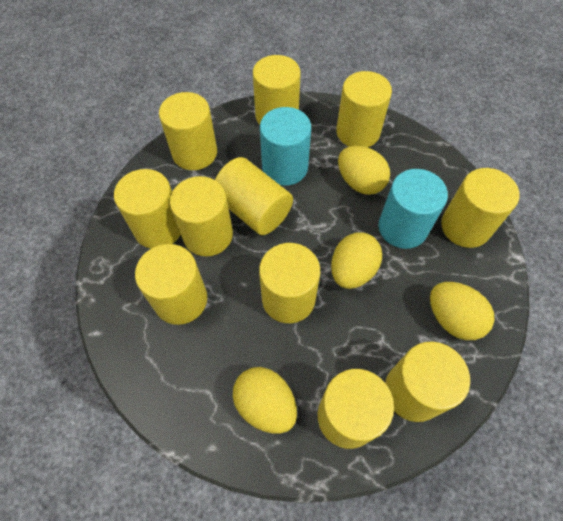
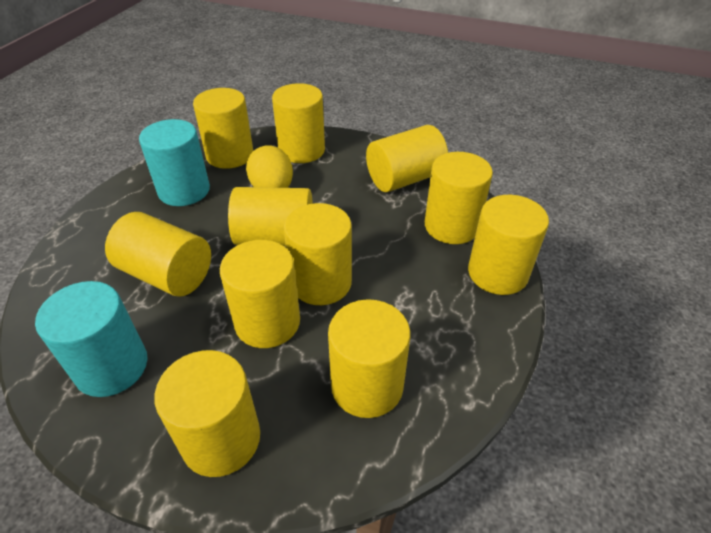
yellow egg: [233,367,297,434] [331,232,382,289] [338,146,390,195] [430,282,494,340] = 4 -> [246,145,293,188] = 1

